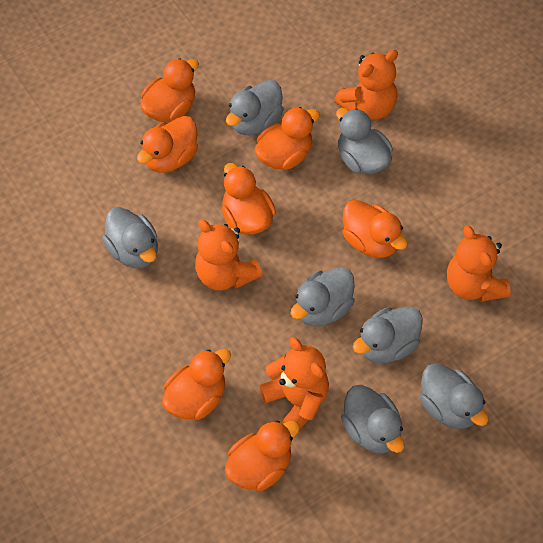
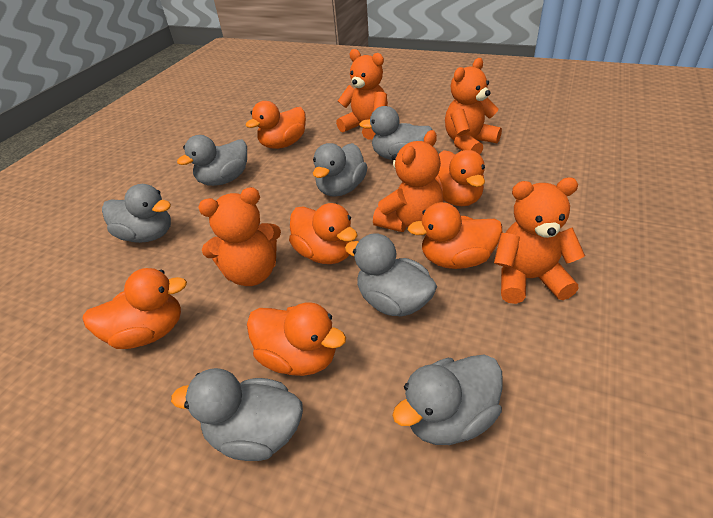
orange duck: [137,116,198,173] [140,58,199,122] [162,349,231,420] [222,163,276,235] [225,420,300,491] [254,107,320,170] [342,200,407,258] = 7 -> [82,268,187,349] [246,101,306,149] [247,302,346,376] [289,203,357,264] [408,202,502,269] [435,150,485,206] = 6
orange teddy bear: [195,220,263,291] [259,337,329,430] [334,50,398,120] [447,226,511,302] = 4 -> [198,187,281,286] [336,49,388,140] [373,130,444,232] [445,58,502,155] [494,178,585,304] = 5

